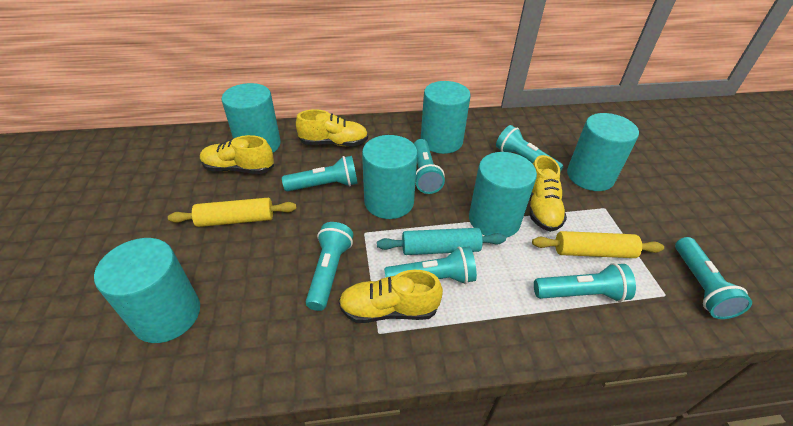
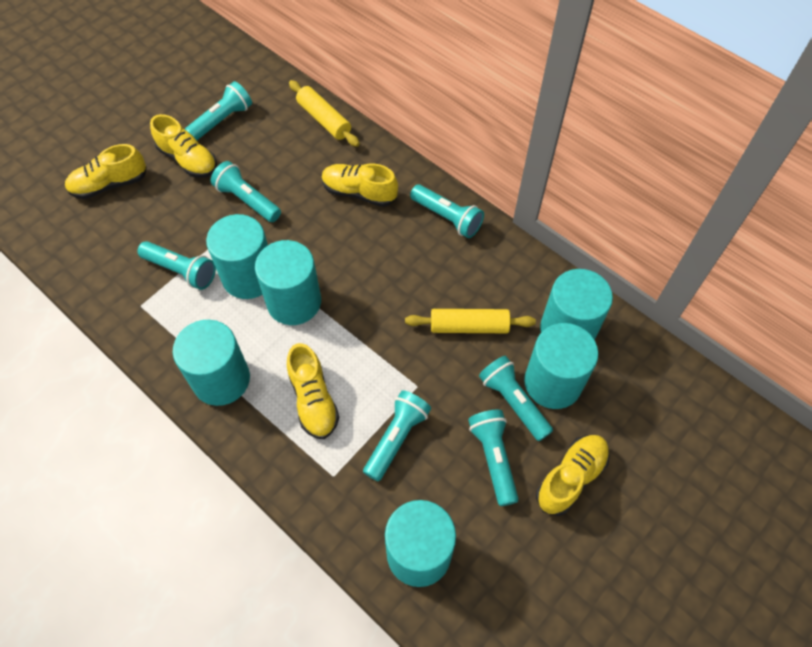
turquoise rolling pin: [377,228,506,255] = 1 -> none = 0
yellow shoe: [200,135,274,174] [296,109,368,146] [339,270,443,323] [530,155,567,232] = 4 -> [65,144,147,199] [150,114,217,178] [287,343,339,439] [322,164,398,207] [536,435,610,516] = 5

